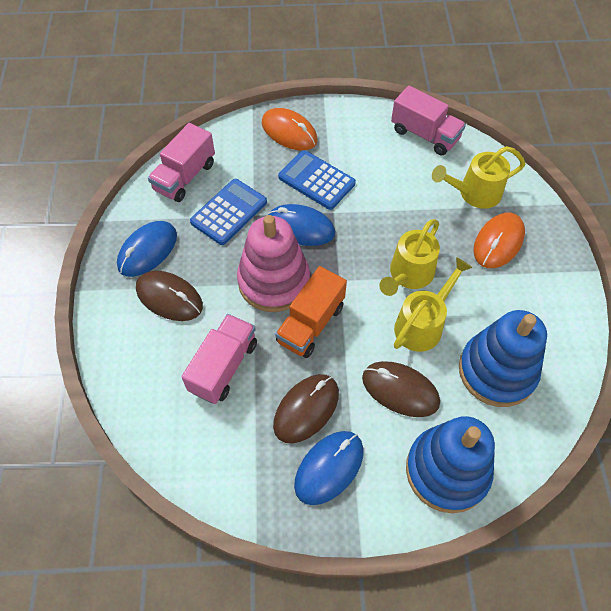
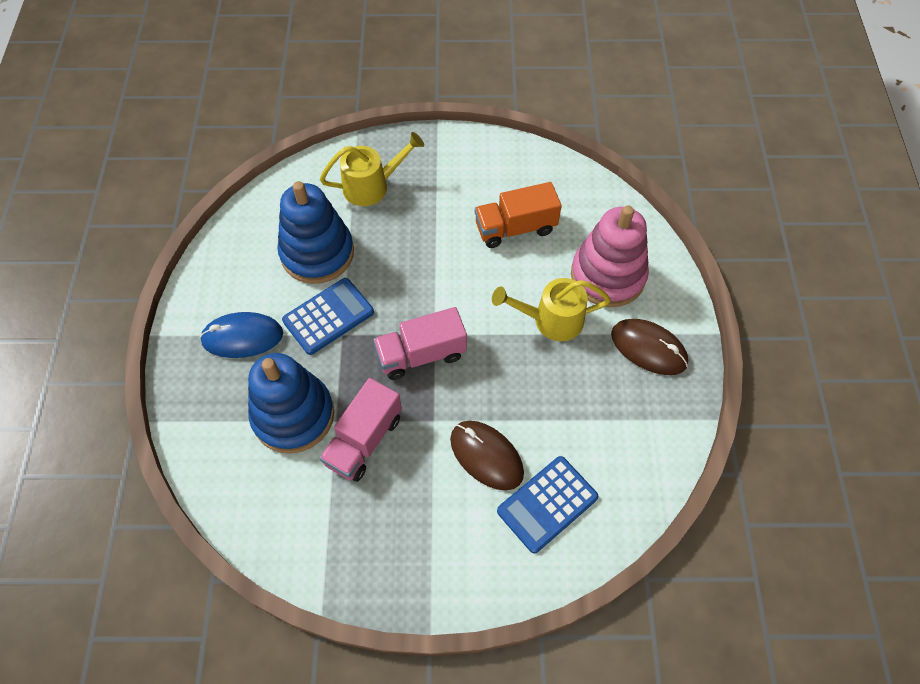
blue mouse: [117,221,177,277] [267,204,335,246] [294,431,364,505] = 3 -> [200,312,283,358] = 1
brown mouse: [136,271,203,321] [273,374,339,444] [362,361,440,417] = 3 -> [450,421,524,490] [611,319,688,375] = 2
orange mouse: [262,108,318,150] [473,213,525,268] = 2 -> none = 0
pink truck: [148,123,215,202] [182,314,257,404] [391,86,466,155] = 3 -> [319,378,402,482] [373,307,467,380] = 2
yellow watering can: [379,219,440,296] [394,257,472,352] [432,146,525,209] = 3 -> [320,132,424,206] [492,278,611,341] = 2

